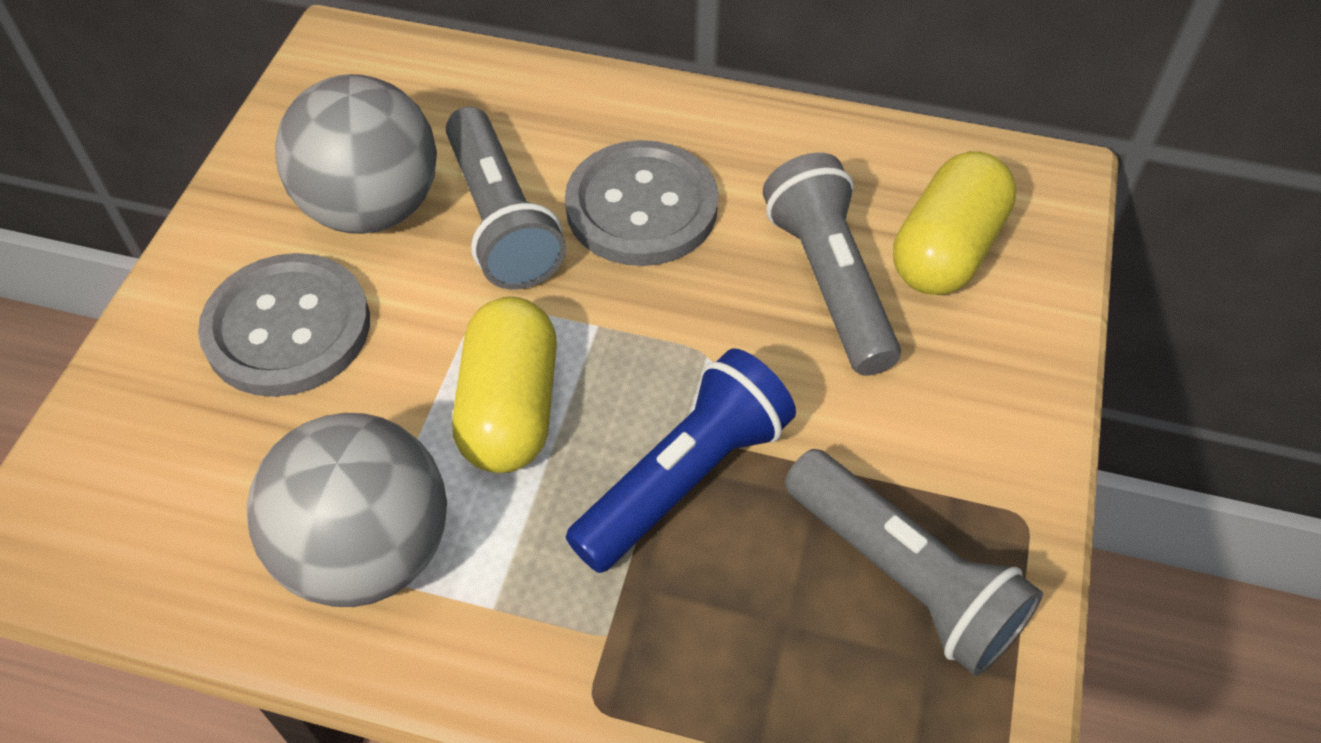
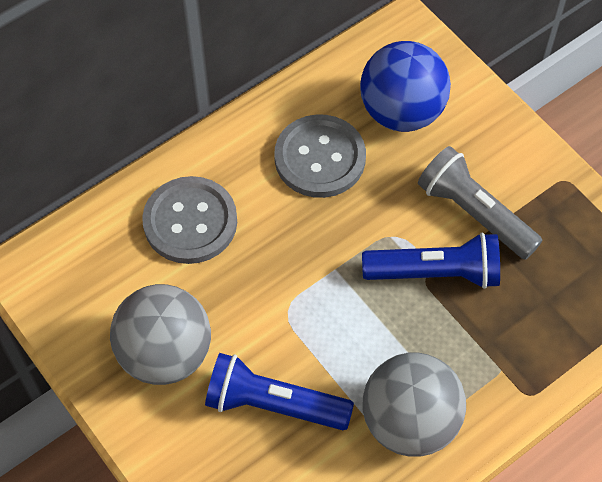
blue ball: none = 0 -> [360,41,451,132] = 1
blue flashlight: [566,348,796,573] = 1 -> [205,353,354,430] [362,233,500,289] = 2
grey flashlight: [446,107,566,290] [763,153,901,376] [785,449,1043,676] = 3 -> [418,146,543,260] = 1
yellow capsule: [452,297,557,473] [893,151,1016,295] = 2 -> none = 0

